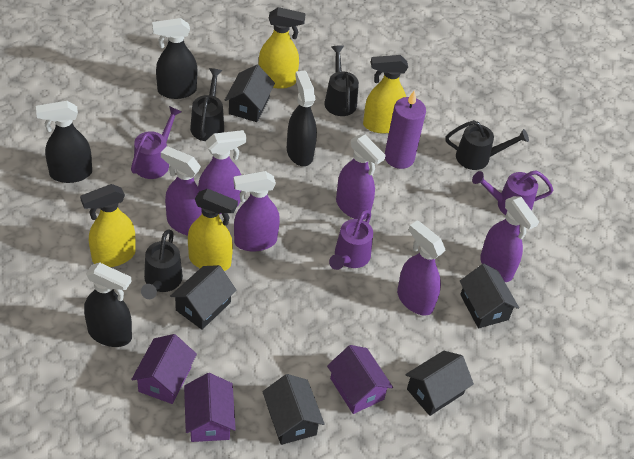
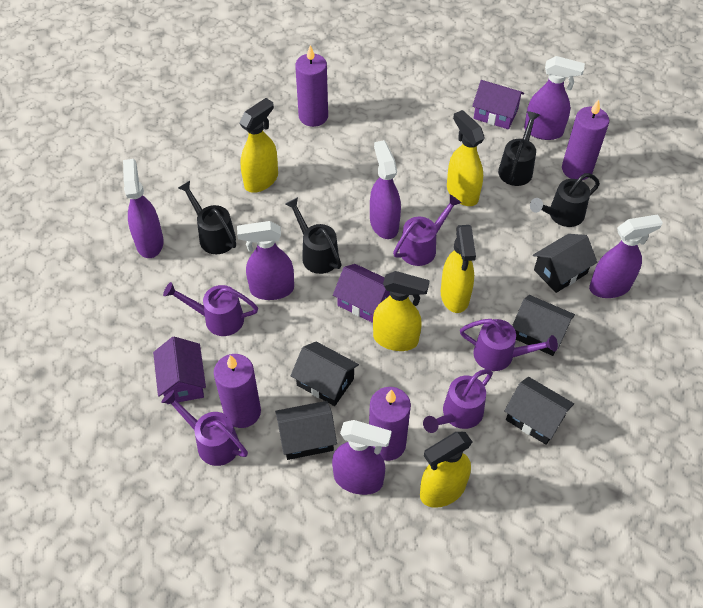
black spray bottle: [36,101,92,183] [84,262,132,347] [152,18,197,99] [287,71,317,166] = 4 -> none = 0
purple candle: [385,91,426,169] = 1 -> [214,354,261,428] [295,45,328,127] [369,387,411,461] [562,99,609,180] = 4
purple watering can: [131,106,182,179] [329,210,373,270] [472,170,553,215] = 3 -> [161,390,248,466] [163,282,258,336] [393,195,461,266] [423,369,493,433] [460,319,558,371] = 5
yellow spray bottle: [80,184,136,267] [188,188,238,271] [259,7,306,89] [363,55,408,134] = 4 -> [239,98,278,193] [373,271,430,351] [420,432,472,508] [441,225,476,313] [447,110,485,206] = 5

